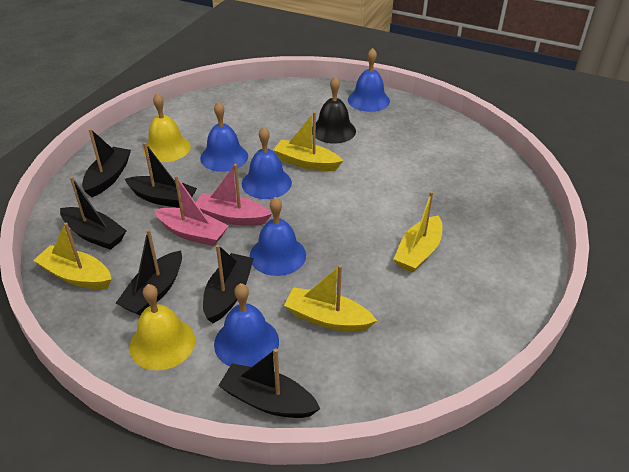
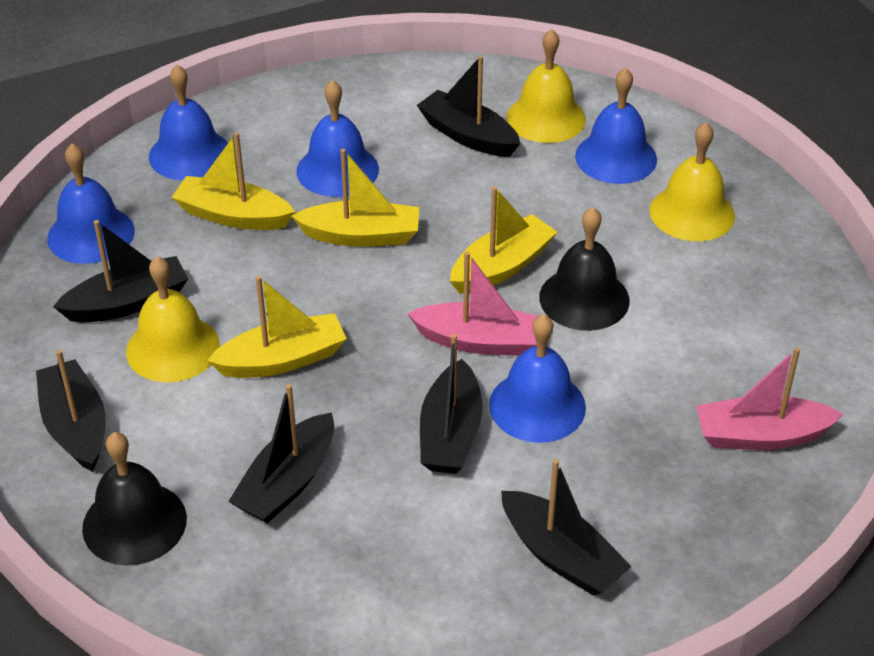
black bell: [312,76,356,144] = 1 -> [82,432,187,566] [539,207,630,331] = 2
yellow bell: [129,284,195,370] [143,93,191,162] = 2 -> [126,256,220,382] [506,29,586,143] [649,122,735,241] = 3

